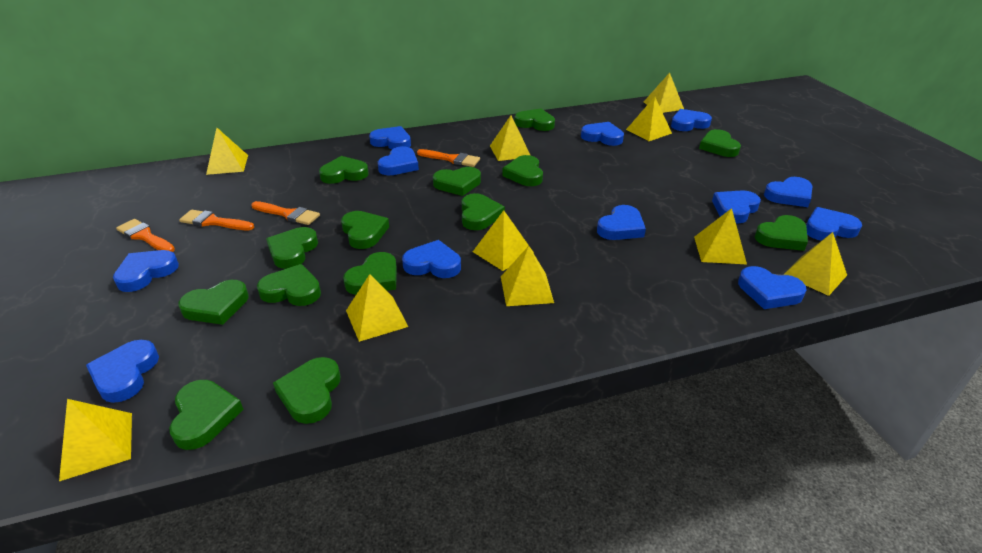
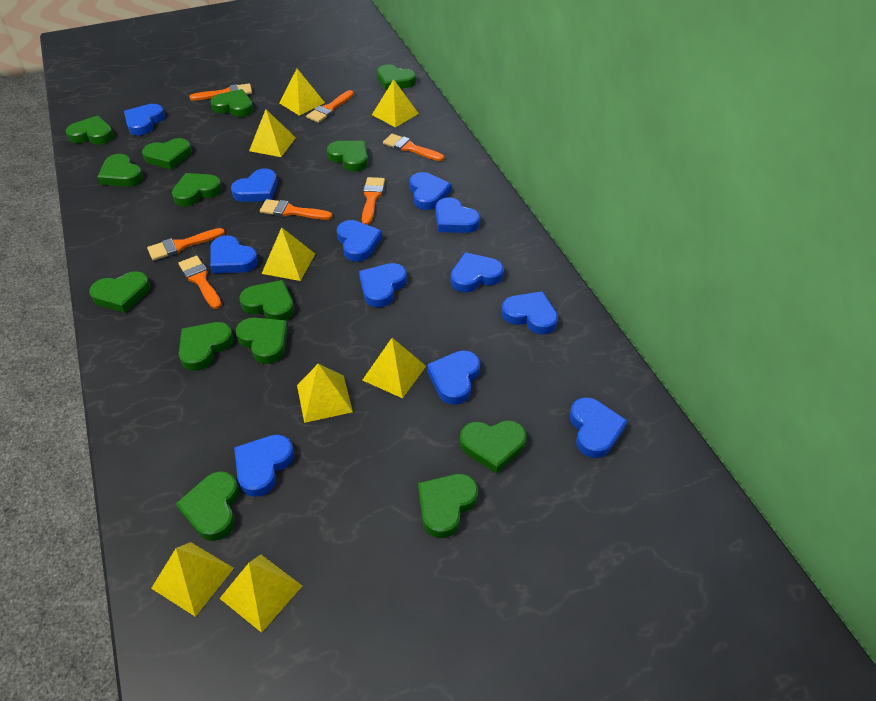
orange brush: [116,219,175,252] [179,210,254,230] [251,201,320,225] [417,149,480,167] = 4 -> [147,228,225,261] [178,256,222,309] [189,84,252,100] [260,199,333,220] [306,90,354,123] [362,177,385,225] [383,134,444,161] = 7
yellow pyramid: [59,399,132,481] [206,128,248,175] [346,274,408,342] [473,210,534,271] [490,115,530,161] [501,246,554,306] [626,97,672,141] [644,73,684,113] [694,208,747,264] [783,232,847,296] = 10 -> [151,542,234,617] [219,555,302,633] [249,109,296,157] [262,227,315,281] [279,69,325,116] [297,364,353,423] [363,338,426,398] [372,79,419,127] = 8

